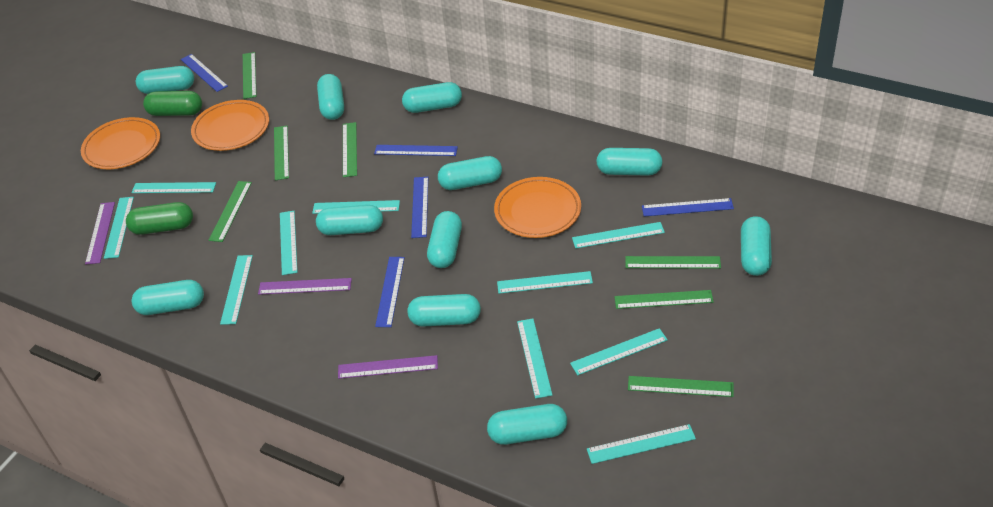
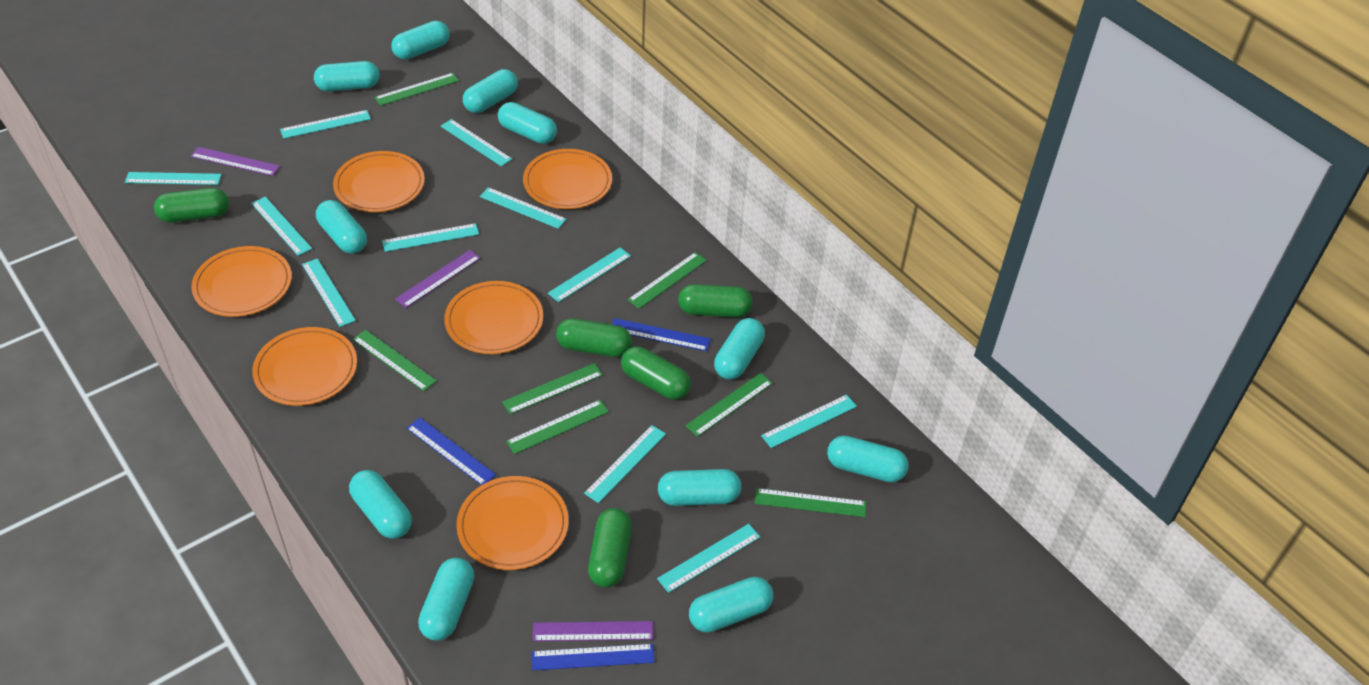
blue ruler: [181,54,228,92] [374,145,458,156] [375,257,405,327] [411,177,428,238] [642,198,734,216] = 5 -> [407,417,496,485] [532,644,654,670] [612,318,711,351] = 3
green capsule: [126,202,193,235] [143,91,202,116] = 2 -> [154,188,229,223] [556,318,632,357] [588,508,632,588] [621,347,691,400] [678,284,753,317] = 5
orange plate: [81,117,160,169] [191,100,269,151] [494,177,581,238] = 3 -> [192,246,292,317] [252,327,357,406] [333,151,425,212] [444,281,543,354] [456,476,569,570] [523,149,612,209] = 6
turquoise ruler: [104,197,134,259] [131,182,216,193] [220,255,253,325] [280,211,298,275] [312,200,400,214] [497,271,593,294] [517,319,552,399] [570,328,668,375] [572,222,665,249] [587,424,696,464] = 10 -> [125,172,222,185] [251,197,312,256] [280,110,371,139] [302,258,356,327] [382,223,479,252] [441,119,512,166] [480,187,567,229] [548,247,631,302] [584,425,666,503] [657,524,760,593] [761,394,857,448] = 11

